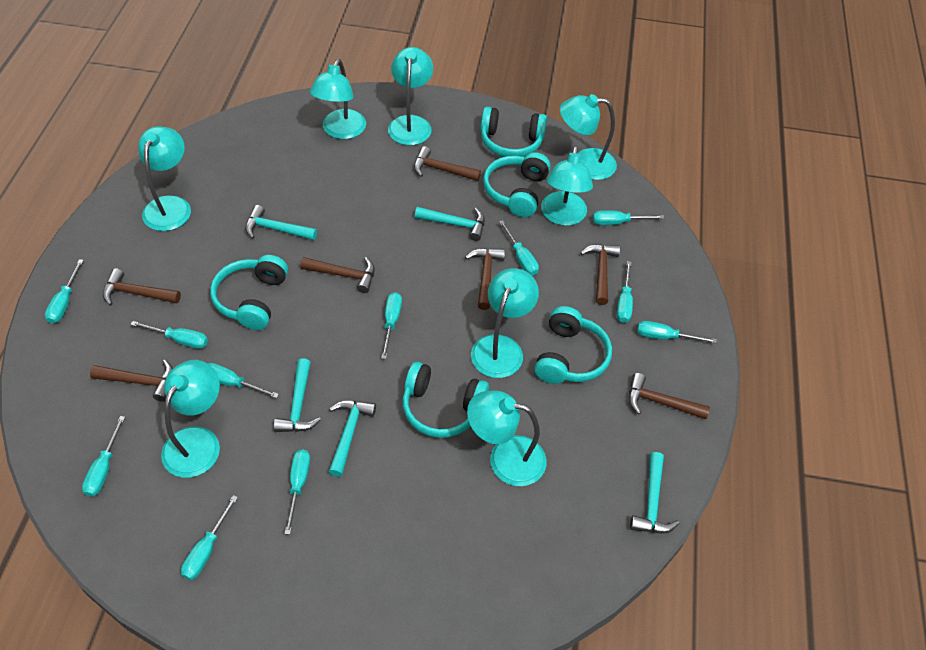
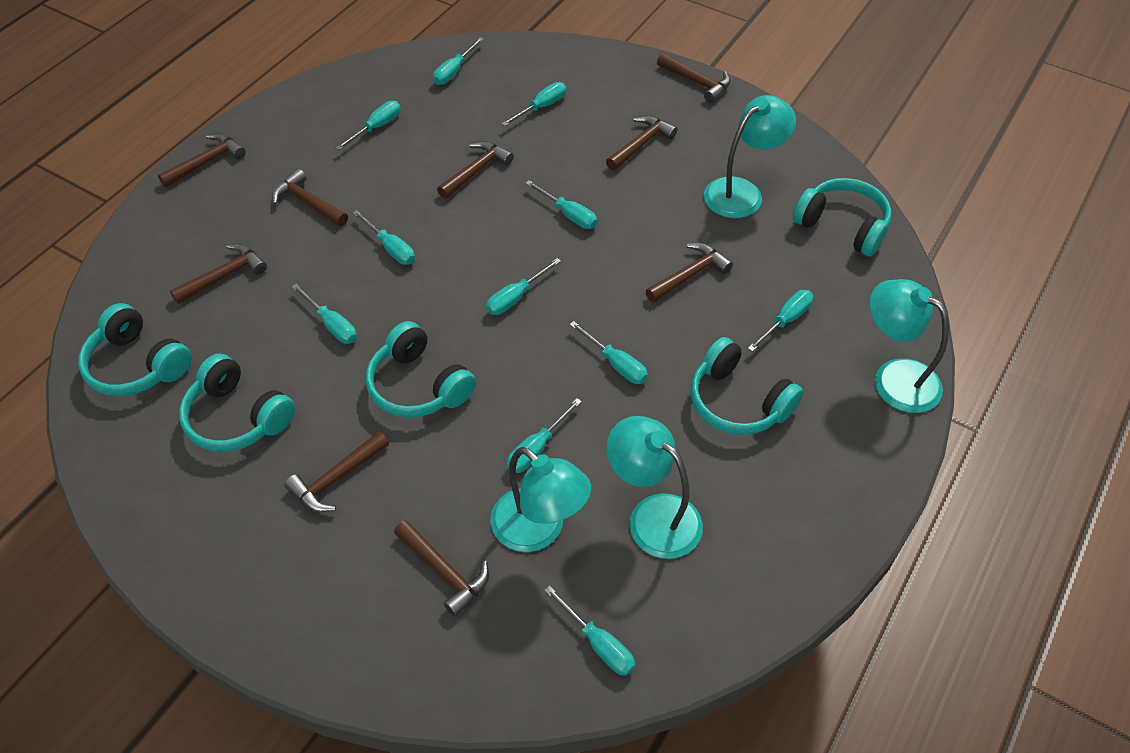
brown hammer: [90,360,173,402] [103,268,181,306] [301,257,375,293] [414,146,481,181] [465,248,505,310] [581,244,620,305] [629,373,710,419] = 7 -> [158,133,246,187] [170,244,267,304] [272,168,348,227] [284,431,389,512] [394,520,489,617] [437,141,514,199] [606,115,678,171] [645,243,733,303] [657,53,731,103] = 9
turquoise hammer: [245,205,317,240] [274,358,321,432] [329,400,376,477] [415,207,485,241] [630,452,680,533] = 5 -> none = 0
turquoise lamp: [138,126,191,231] [161,360,220,478] [310,59,366,139] [388,47,433,145] [467,391,547,486] [471,268,539,378] [541,145,593,226] [560,94,617,180] = 8 -> [490,447,591,552] [607,416,703,559] [704,95,796,218] [870,279,949,413] = 4

